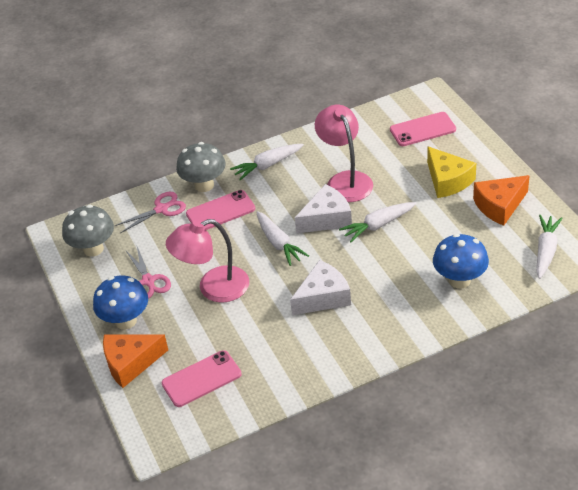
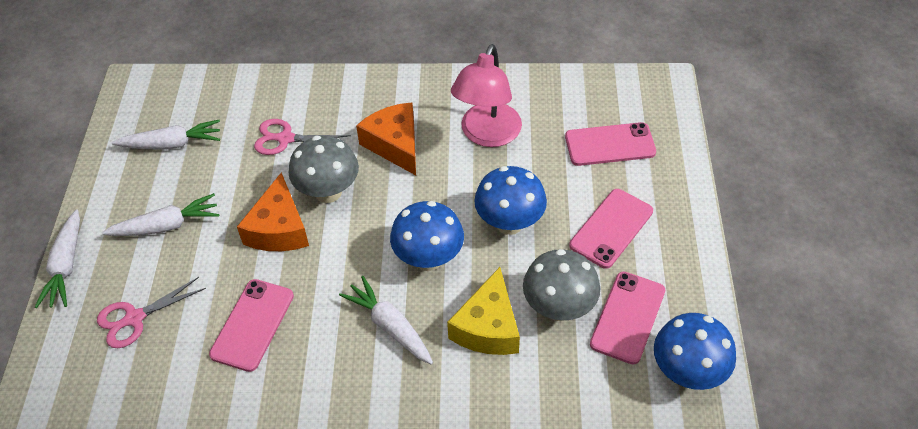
blue mushroom: [93,276,148,330] [433,234,489,288] = 2 -> [390,201,464,271] [474,166,547,235] [654,313,736,390] = 3
pink lamp: [166,219,249,303] [315,105,373,202] = 2 -> [451,44,522,147] = 1
pink phone: [162,350,242,407] [186,190,255,230] [390,112,456,146] = 3 -> [209,279,294,372] [565,122,656,166] [569,189,653,269] [590,271,665,364] = 4
white cheese: [290,260,351,315] [295,184,352,233] = 2 -> none = 0

